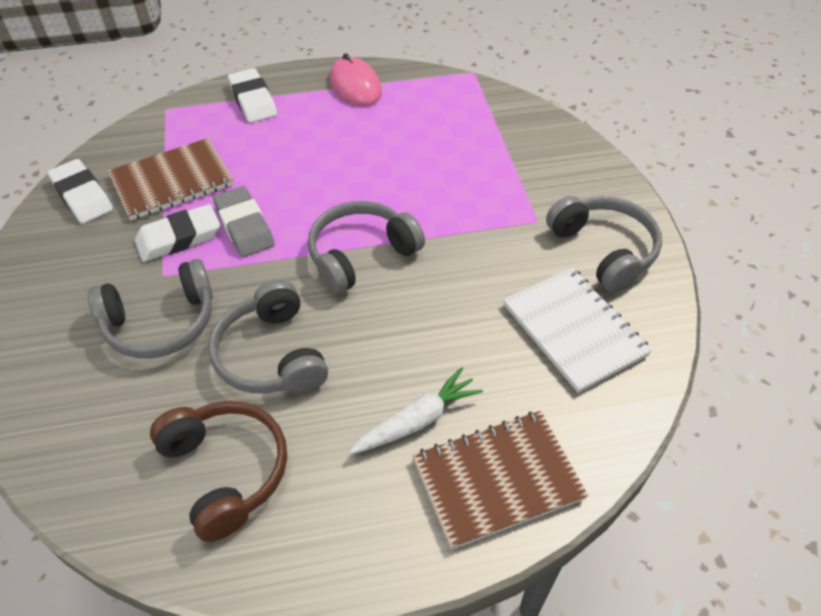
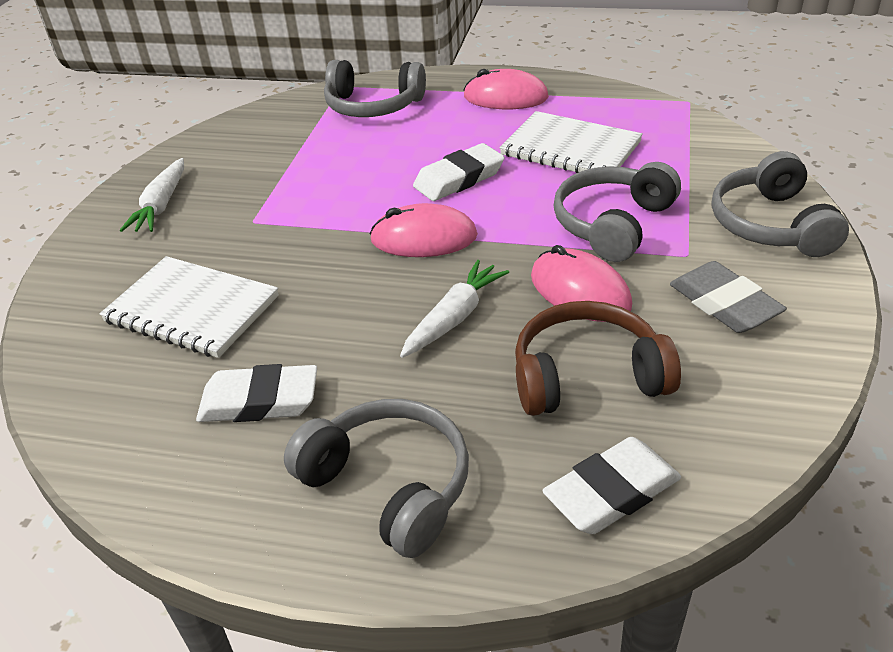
brown notebook: [108,138,234,221] [412,411,588,550] = 2 -> none = 0
pink mouse: [330,53,382,107] = 1 -> [370,203,478,257] [464,69,549,109] [531,245,632,322] = 3
white carrot: [350,367,483,454] = 1 -> [120,158,184,232] [400,260,509,358] = 2
white notebook: [503,267,652,393] = 1 -> [99,256,279,358] [499,111,643,173] = 2

